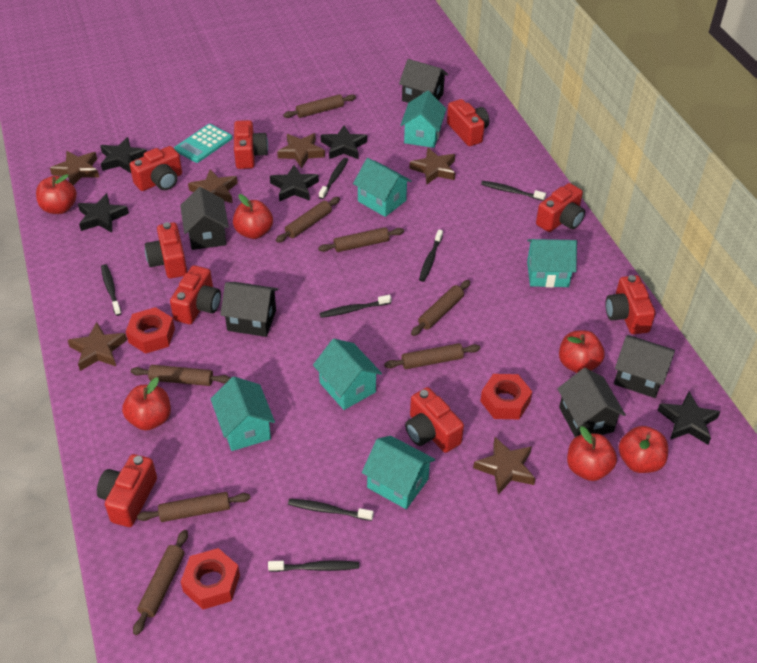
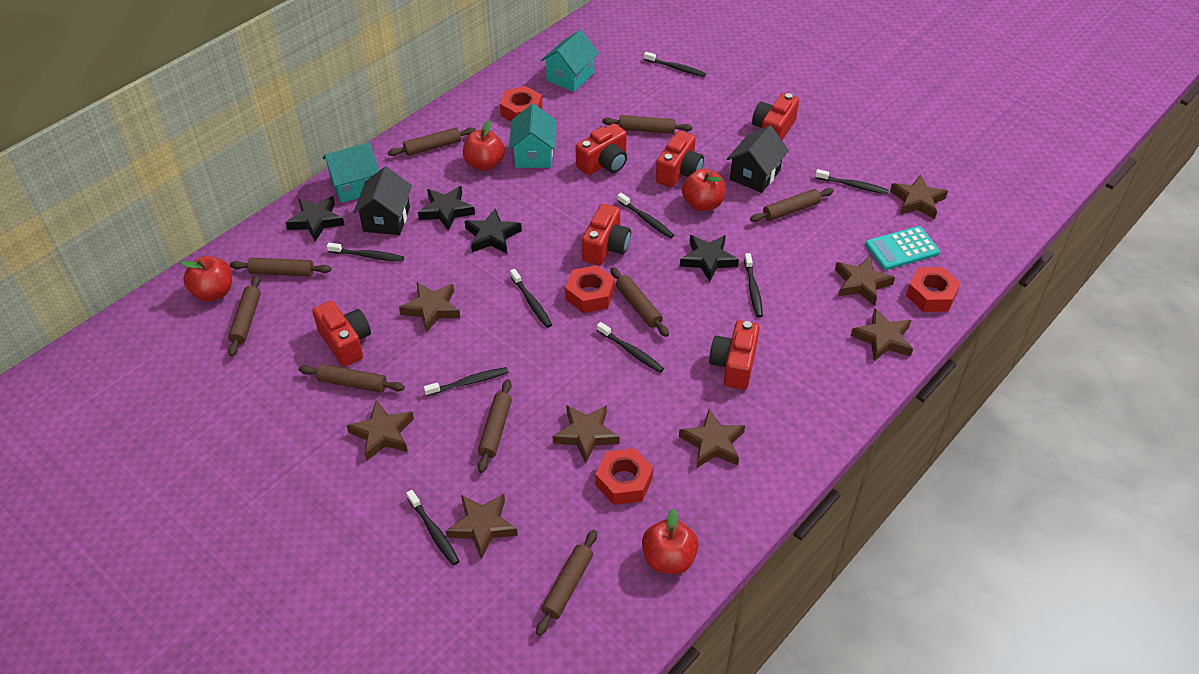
black house: [180,187,229,250] [220,282,278,337] [399,59,448,103] [557,368,626,437] [614,335,675,398] = 5 -> [353,167,412,235] [727,126,789,193] = 2
black star: [78,193,129,233] [100,137,147,173] [270,165,319,202] [321,126,367,159] [657,391,721,445] = 5 -> [285,196,344,242] [418,186,475,231] [465,209,522,254] [680,235,739,282] = 4
black toothbrush: [101,264,121,316] [268,560,359,572] [288,499,374,521] [319,158,348,199] [319,295,391,318] [419,229,443,282] [481,181,546,201] = 7 -> [327,243,404,262] [406,490,459,566] [424,367,509,396] [510,269,552,328] [597,322,664,373] [617,193,674,238] [644,52,706,77] [744,253,763,317] [815,169,889,194] = 9
brown rolling pin: [131,365,231,386] [133,530,188,635] [137,492,250,522] [276,197,340,243] [283,94,356,118] [318,227,404,252] [384,343,480,369] [411,280,470,336] = 8 -> [228,275,261,357] [230,258,331,276] [299,364,405,393] [388,127,476,156] [478,379,512,473] [536,530,597,636] [602,115,692,134] [610,267,669,337] [750,188,834,222] = 9
brown star: [50,151,99,185] [68,322,127,371] [188,169,238,203] [277,133,325,169] [409,148,455,185] [473,437,536,495] = 6 -> [347,400,414,461] [399,282,460,333] [446,494,518,559] [553,405,620,463] [679,409,745,468] [835,256,895,306] [851,308,913,361] [890,175,948,219] = 8
red apple: [36,174,77,214] [122,377,171,431] [233,194,273,239] [559,330,605,373] [567,426,617,481] [619,426,668,473] = 6 -> [181,256,232,301] [463,120,505,171] [642,509,699,574] [682,169,725,211] = 4
red camera: [97,454,157,527] [130,146,182,191] [145,222,187,279] [170,265,221,324] [234,120,268,169] [405,387,464,453] [447,99,489,146] [536,183,585,232] [605,275,656,334] = 9 -> [312,301,371,367] [576,124,627,175] [582,204,631,265] [656,131,704,187] [709,320,760,390] [752,93,799,140] = 6
red nut: [126,307,175,354] [181,548,240,609] [480,374,532,419] = 3 -> [500,86,542,122] [565,265,615,313] [595,448,653,505] [906,267,960,312] = 4
turquoise house: [211,376,275,451] [313,339,382,410] [353,158,412,217] [362,436,435,509] [400,91,446,148] [527,239,577,288] = 6 -> [323,142,379,203] [509,104,556,168] [541,30,599,92] = 3

